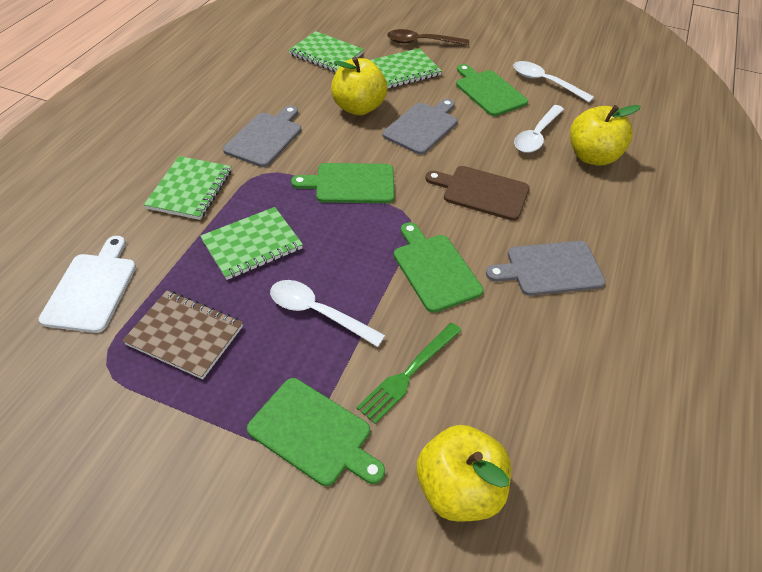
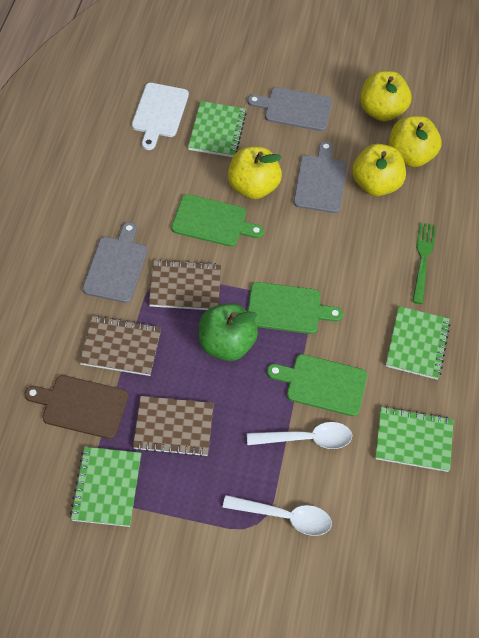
brown notebook: [122,291,243,379] = 1 -> [79,316,161,376] [133,396,214,457] [149,259,221,310] = 3
brown spoon: [387,29,469,46] = 1 -> none = 0
green apple: none = 0 -> [199,303,258,361] = 1
green cutting board: [247,378,385,486] [291,163,395,203] [394,222,484,313] [456,64,528,116] = 4 -> [171,194,264,247] [248,282,343,334] [267,354,367,416] = 3
white spoon: [270,280,385,347] [513,61,594,102] [514,105,564,153] = 3 -> [222,495,332,536] [247,422,352,449] = 2
yellow apple: [331,57,387,115] [417,425,511,522] [570,105,641,166] = 3 -> [228,147,282,199] [352,144,406,196] [360,71,411,121] [389,116,442,167] = 4

